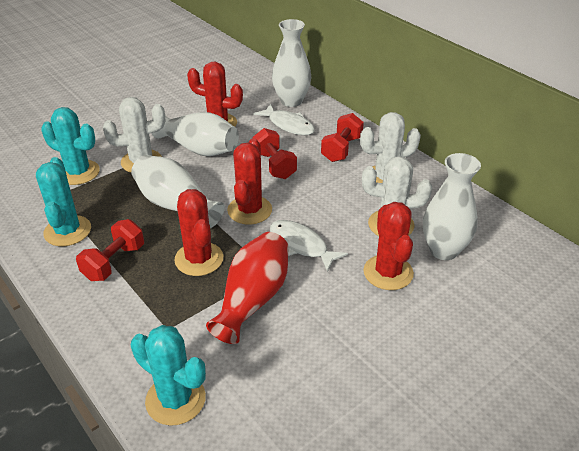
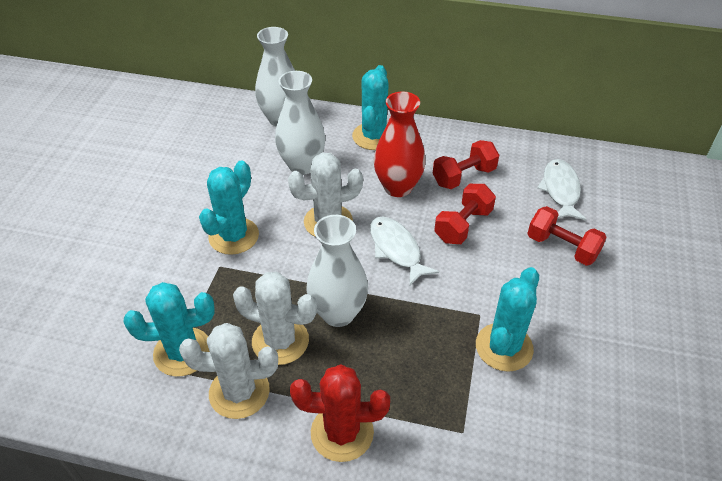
red cactus: [174,189,223,276] [187,62,243,127] [227,138,272,225] [363,202,414,290] = 4 -> [290,364,390,462] = 1
turquoise cactus: [36,157,91,246] [41,107,100,185] [131,325,206,426] = 3 -> [124,282,215,376] [199,161,259,255] [352,65,389,150] [476,267,539,372] = 4
white vase: [131,155,225,228] [152,112,239,156] [272,19,311,107] [423,153,481,260] = 4 -> [255,27,295,127] [275,71,326,175] [307,215,368,327] = 3

